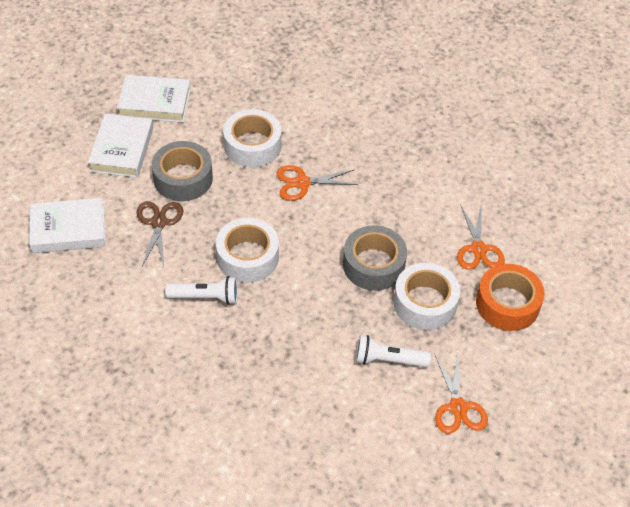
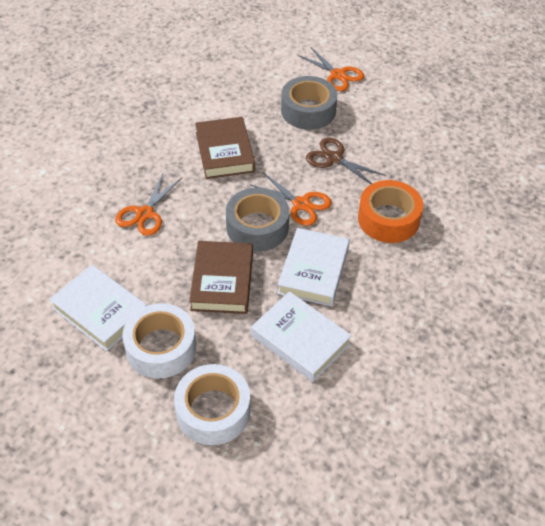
brown book: none = 0 -> [189,241,253,314] [195,117,255,179] = 2
white flashlight: [165,276,238,305] [356,335,431,367] = 2 -> none = 0
white tape: [216,218,279,283] [223,109,282,167] [393,263,460,330] = 3 -> [122,303,196,379] [174,364,250,445] = 2

